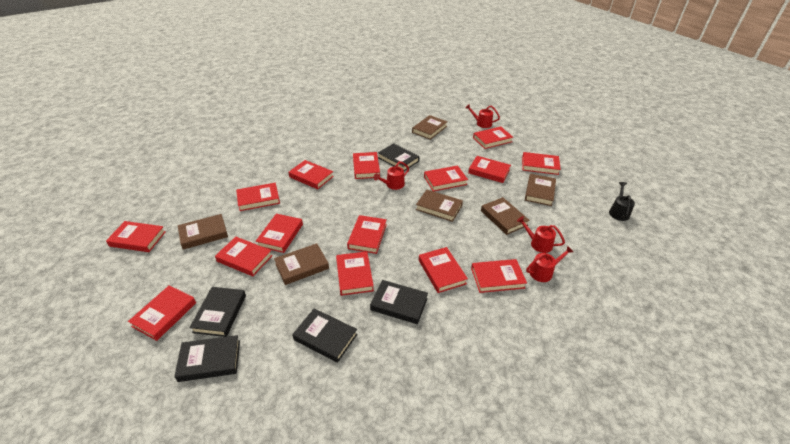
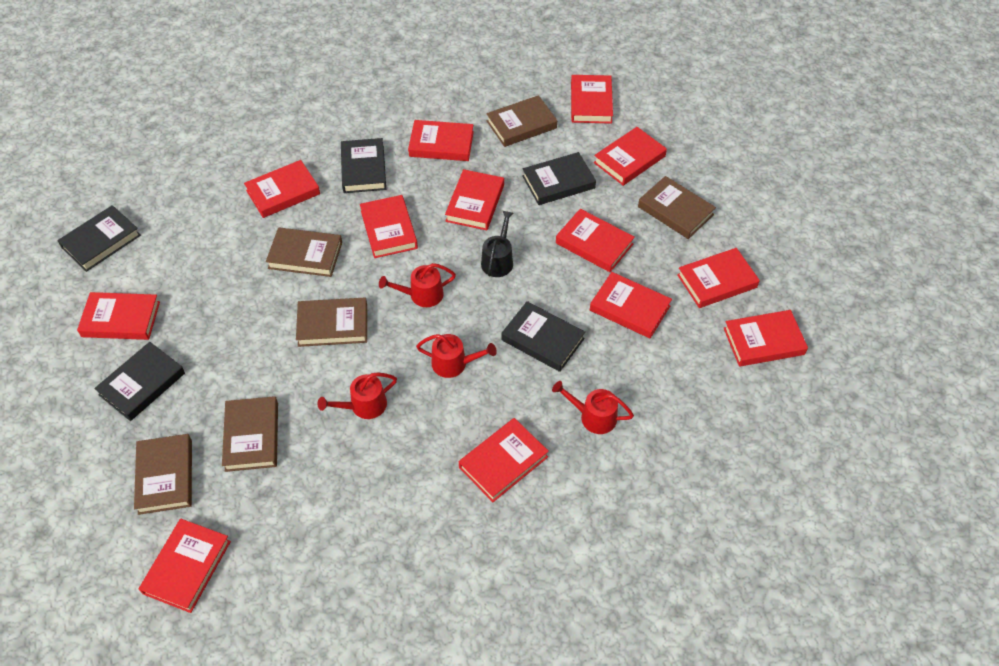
red book: [106,221,166,252] [128,285,196,341] [215,237,273,276] [236,183,280,211] [256,214,303,253] [289,160,334,189] [336,251,374,296] [347,215,387,254] [353,152,380,179] [419,247,468,293] [424,165,468,191] [468,156,511,183] [471,259,527,293] [473,126,513,149] [522,152,561,175] = 15 -> [77,292,160,340] [139,519,231,613] [244,160,320,218] [360,195,418,258] [408,120,474,161] [445,169,504,230] [459,418,549,502] [556,209,635,272] [571,75,613,124] [590,272,672,338] [594,127,667,186] [677,248,760,308] [724,310,808,367] = 13

